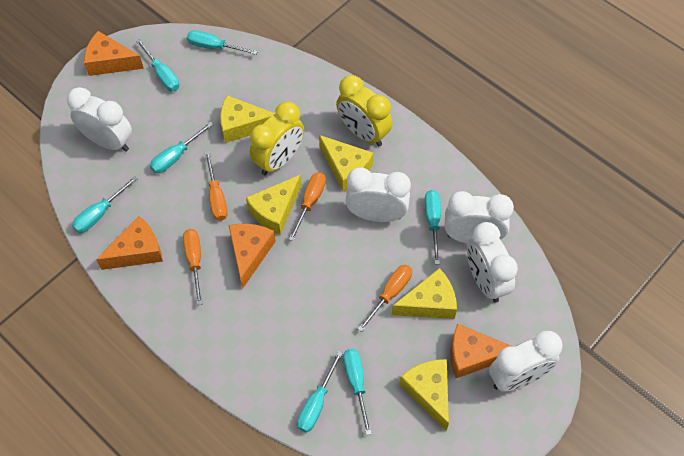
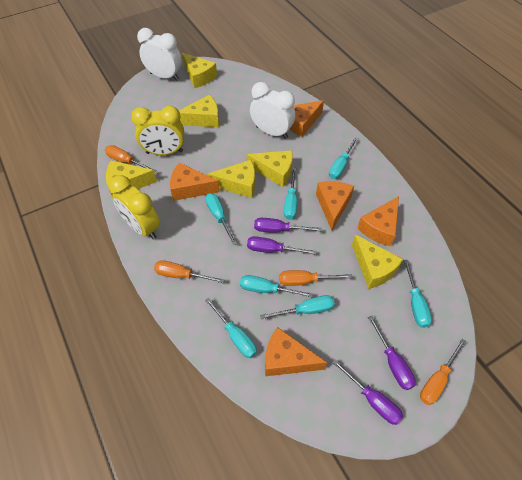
orange cheese: [84,31,144,76] [96,216,163,270] [228,224,276,289] [451,324,511,378] = 4 -> [170,162,220,201] [265,327,327,376] [290,100,324,137] [316,181,354,231] [357,196,399,246] = 5
purple screwdriver: none = 0 -> [247,236,317,255] [254,218,322,233] [332,359,403,425] [368,316,416,390] = 4
white clock: [67,87,132,152] [345,167,411,222] [445,191,514,243] [467,222,518,303] [489,331,563,392] = 5 -> [137,28,182,81] [250,82,295,139] = 2
yellow cheese: [220,95,276,143] [246,175,301,235] [319,135,374,192] [392,268,457,319] [399,359,449,431] = 5 -> [106,160,157,195] [179,94,219,127] [182,53,217,88] [207,160,255,198] [247,150,293,187] [352,235,403,289] = 6

